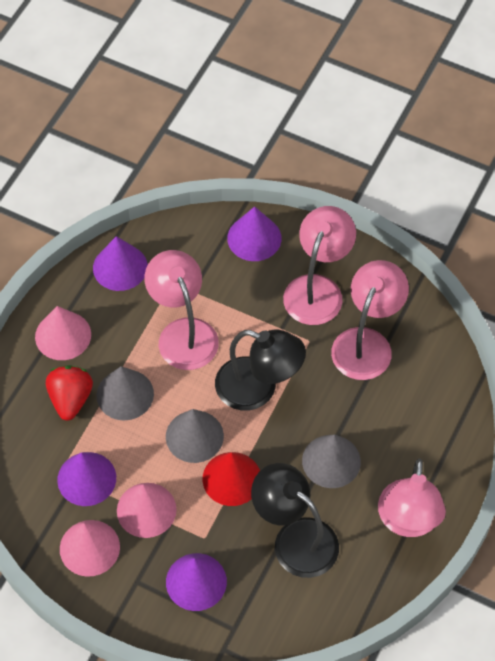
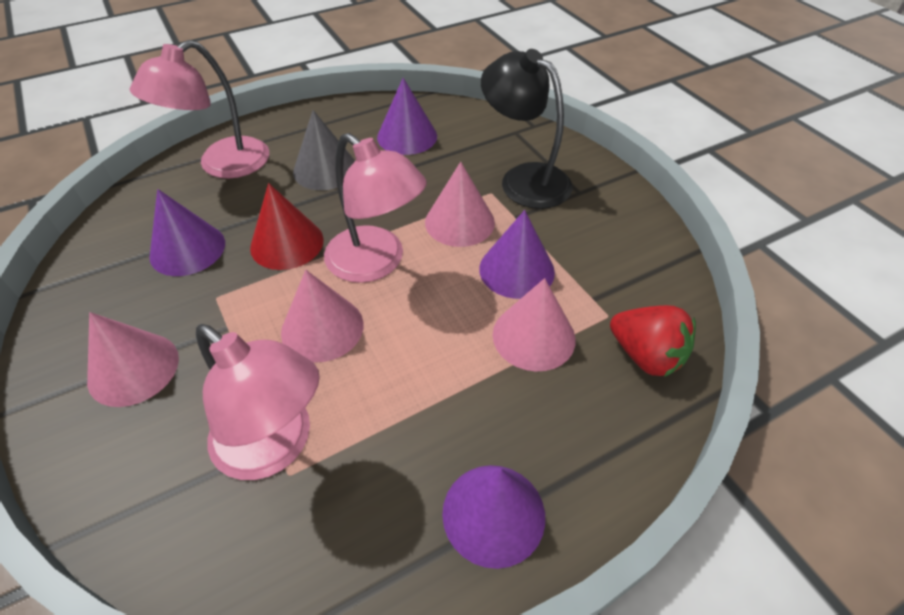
black lamp: [215,330,306,411] [251,463,339,578] = 2 -> [481,49,572,209] = 1
grey cone: [96,366,154,420] [166,409,224,463] [302,435,361,488] = 3 -> [293,110,355,190] = 1
pink cone: [35,306,91,360] [60,520,120,577] [117,483,176,538] = 3 -> [87,312,179,407] [281,270,363,362] [425,162,495,247] [493,278,576,371] = 4
pink lamp: [144,250,219,370] [283,206,356,325] [331,260,409,380] [378,458,446,537] = 4 -> [130,40,269,178] [196,324,320,480] [324,133,427,283] = 3

